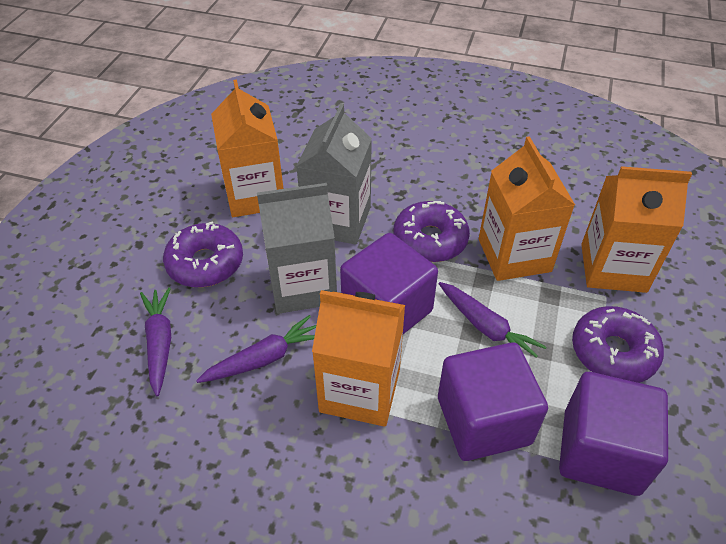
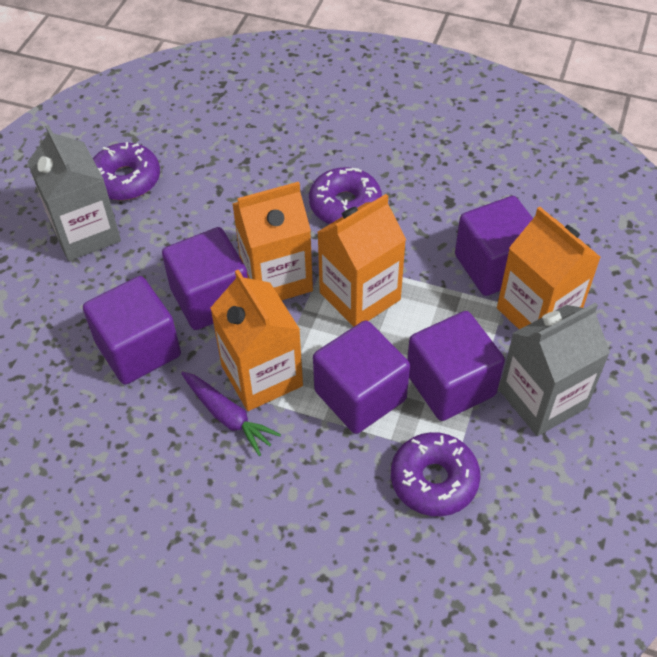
purple carrot: [140,287,171,396] [196,315,316,383] [439,282,546,358] = 3 -> [181,371,281,456] = 1
purple cube: [340,233,438,334] [438,342,548,461] [559,372,668,496] = 3 -> [83,276,181,384] [162,227,248,330] [313,321,410,434] [407,311,505,421] [455,196,533,296] = 5

